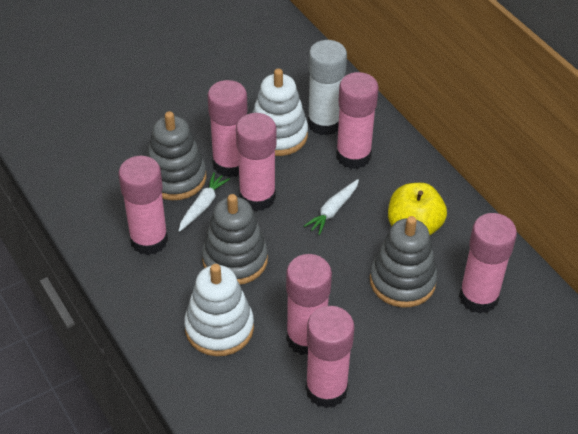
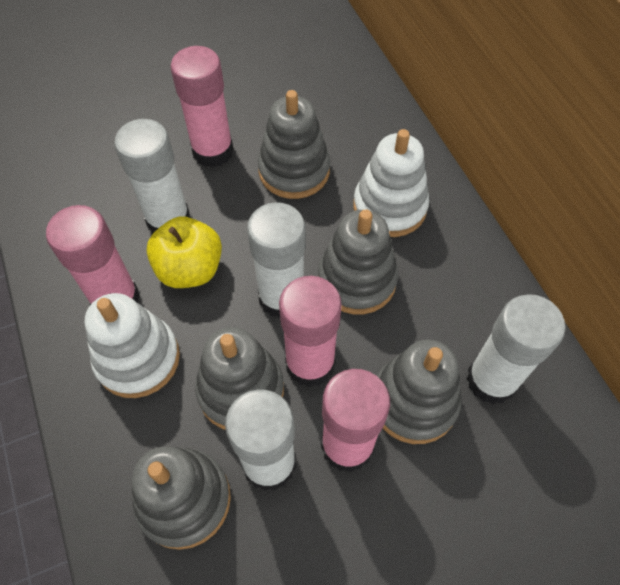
grey stacking toy: [147,111,206,200] [202,194,268,285] [370,216,437,307] = 3 -> [132,446,231,550] [195,327,284,430] [258,90,330,199] [318,209,398,314] [377,339,461,444] = 5
pink glue stick: [118,156,168,255] [207,80,247,177] [236,113,277,211] [286,254,332,355] [305,306,355,408] [336,72,379,169] [459,213,517,314] = 7 -> [46,205,140,305] [170,46,234,168] [279,276,342,387] [321,369,390,473] = 4
white carrot: [179,172,230,232] [304,179,359,235] = 2 -> none = 0
white glue stick: [308,40,347,136] = 1 -> [114,119,190,234] [225,389,296,491] [247,202,306,318] [466,294,565,404] = 4

